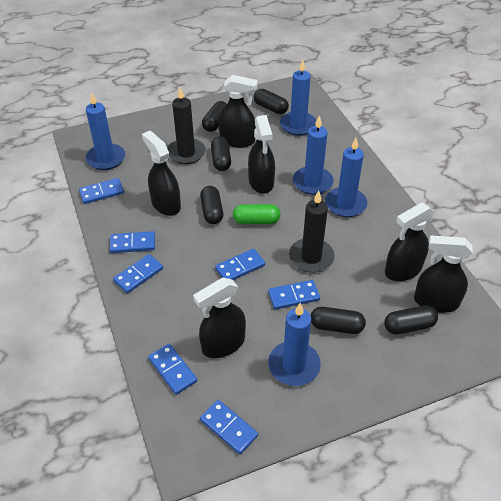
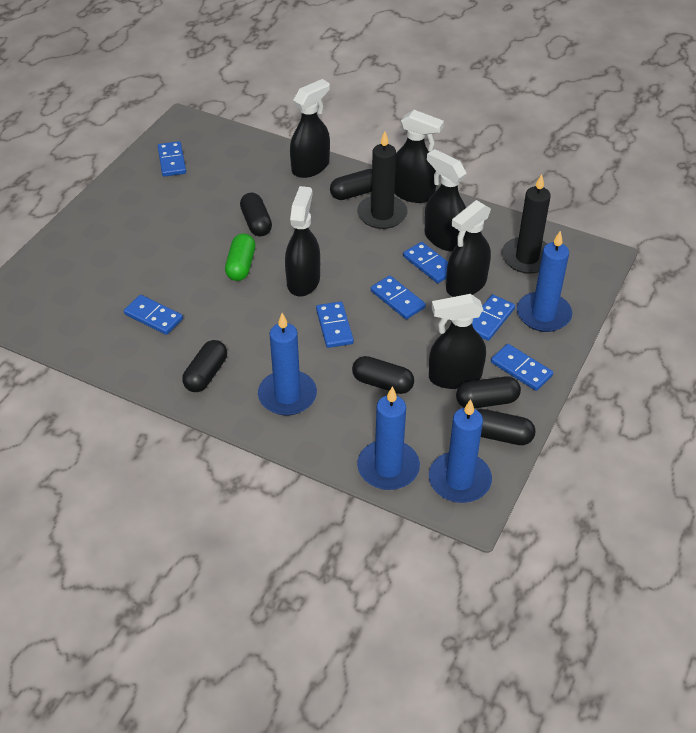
blue candle: [86,92,125,170] [268,303,321,386] [280,60,317,136] [293,115,334,195] [325,138,367,217] = 5 -> [258,313,317,415] [357,386,420,490] [429,399,492,503] [517,231,572,332] = 4

